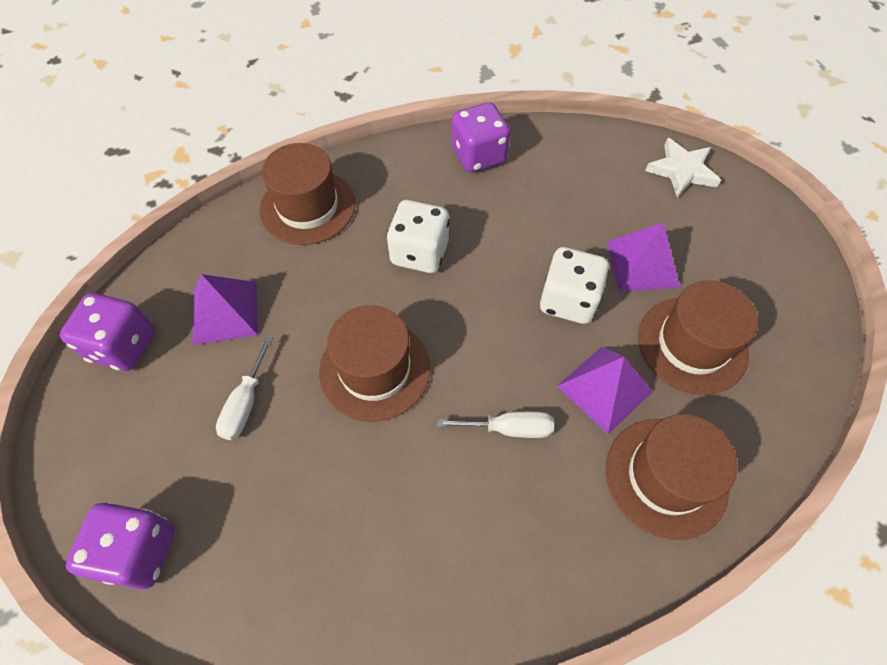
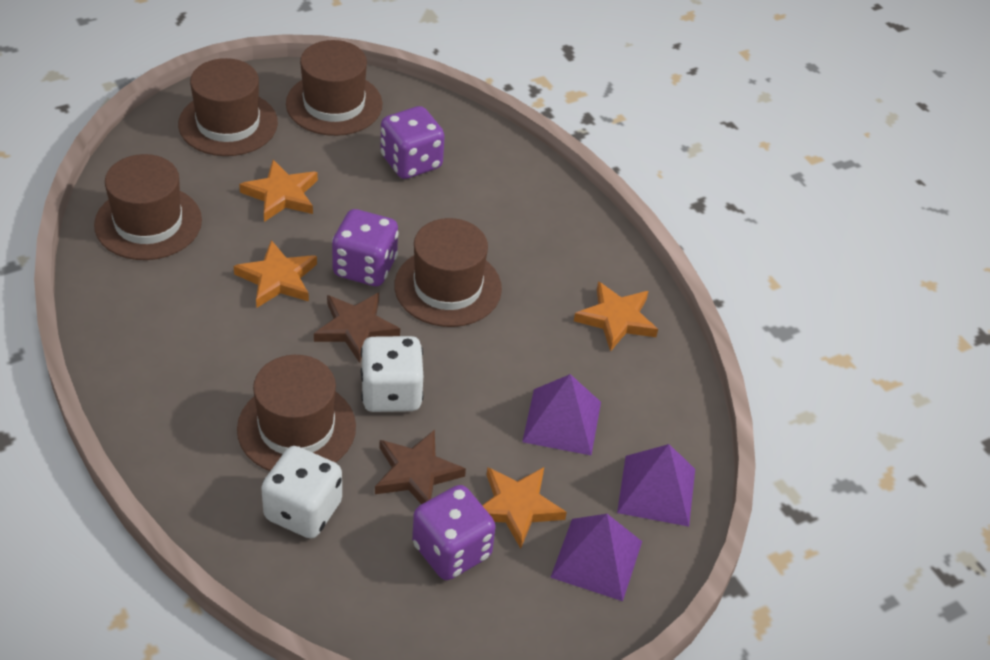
brown hat: [259,143,355,245] [319,305,430,422] [606,414,738,540] [638,280,758,395] = 4 -> [94,154,202,260] [178,58,278,156] [237,355,356,471] [286,40,382,136] [394,218,502,327] = 5
brown star: none = 0 -> [314,293,400,363] [375,430,466,504] = 2
orange star: none = 0 -> [234,240,317,308] [239,160,318,222] [482,467,567,549] [574,281,658,352] = 4
white screwdriver: [216,336,273,440] [436,411,554,438] = 2 -> none = 0
white star: [645,138,721,198] = 1 -> none = 0

